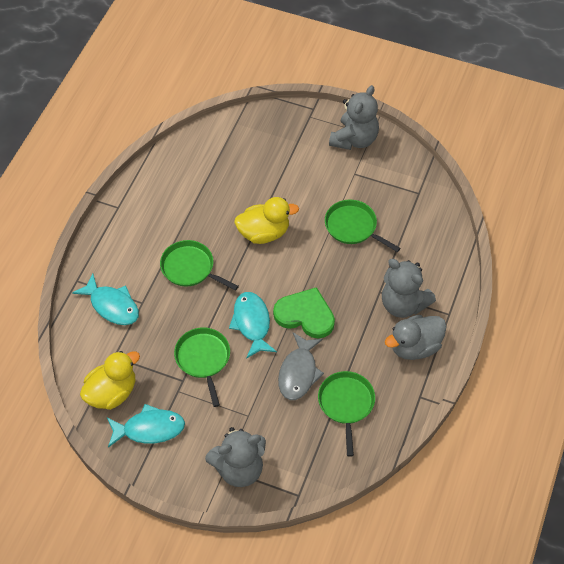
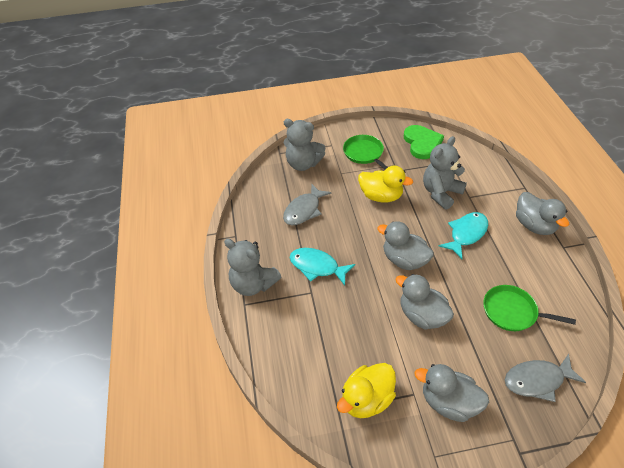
green pan: [160,240,239,290] [174,328,230,407] [318,371,375,457] [325,200,401,252] = 4 -> [343,135,388,170] [483,285,576,331] = 2
grey duck: [385,315,447,360] = 1 -> [377,221,434,270] [395,274,454,330] [414,364,489,422] [516,192,569,235] = 4
grey fish: [278,332,324,400] = 1 -> [283,183,331,225] [505,354,586,402] = 2
turquoise fish: [72,274,139,325] [107,404,185,448] [229,292,277,359] = 3 -> [290,248,355,286] [439,212,488,259] = 2

